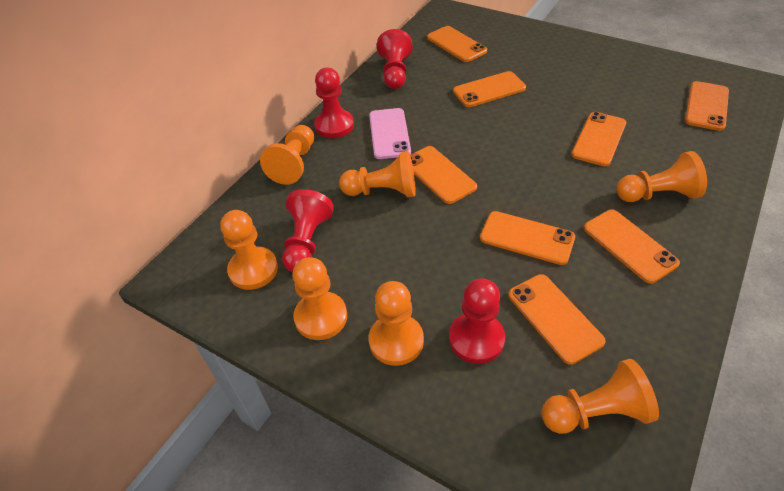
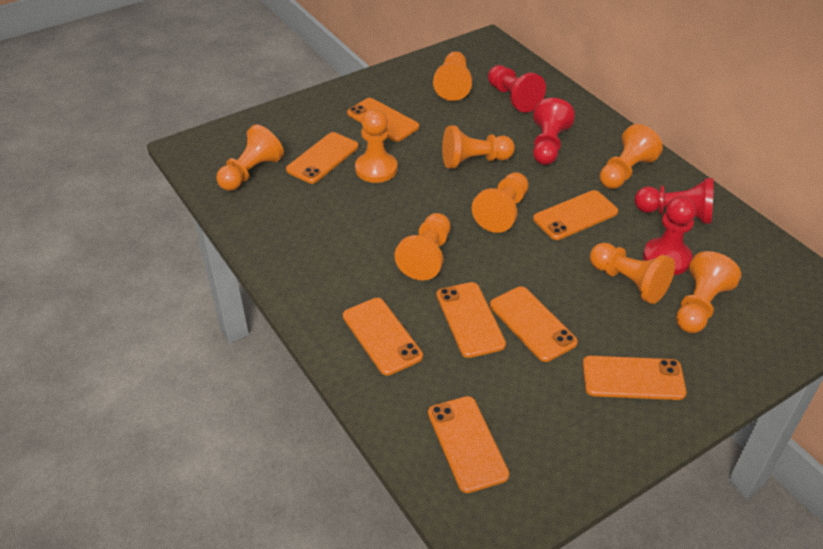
orange pawn: [220,210,278,290] [260,125,314,185] [293,257,347,340] [339,151,416,197] [369,281,424,366] [541,359,659,434] [616,151,707,202] = 7 -> [216,124,284,191] [355,109,397,183] [394,213,451,280] [433,51,472,101] [442,125,515,168] [472,172,529,233] [590,243,675,304] [600,124,663,189] [676,251,741,333] = 9
pink phone: [369,108,411,159] = 1 -> none = 0

